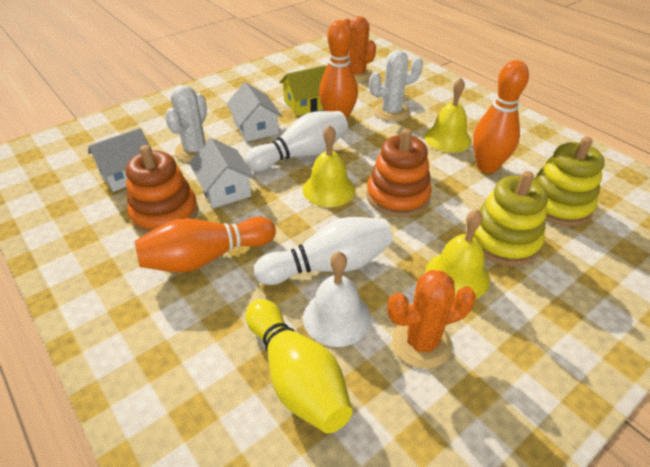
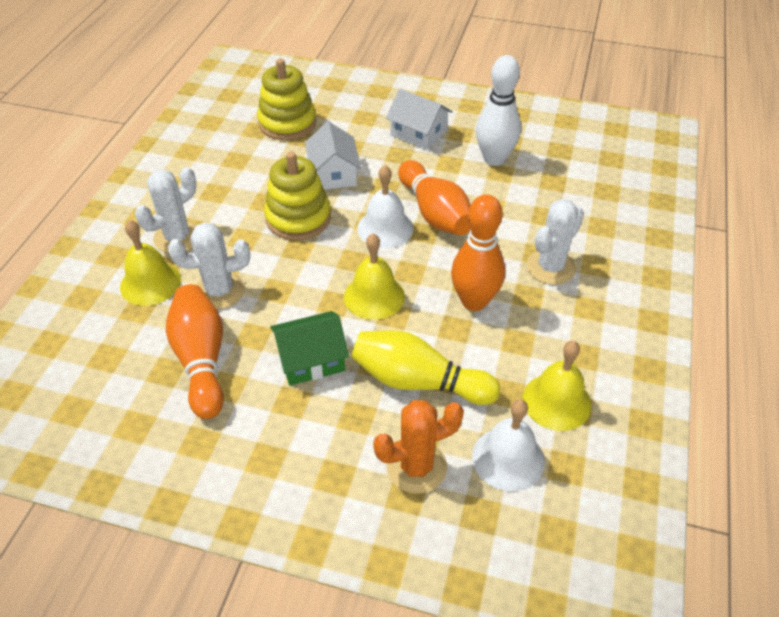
green house: none = 0 -> [270,311,349,386] = 1
orange cactus: [344,16,376,82] [387,270,476,369] = 2 -> [373,400,464,494] = 1
orange stacking toy: [126,145,198,235] [366,129,432,217] = 2 -> none = 0
white bell: [303,252,371,347] = 1 -> [357,165,414,248] [472,399,545,491] = 2
white bowling pin: [245,111,348,172] [254,217,393,285] = 2 -> [476,55,521,166] = 1
white cactus: [165,85,208,162] [369,50,423,122] = 2 -> [135,167,197,253] [168,222,250,309] [527,199,584,285] = 3
white house: [88,128,152,192] [189,138,255,208] [227,82,282,142] = 3 -> [305,122,361,190] [386,89,452,150] = 2
yellow house: [280,65,327,116] = 1 -> none = 0

